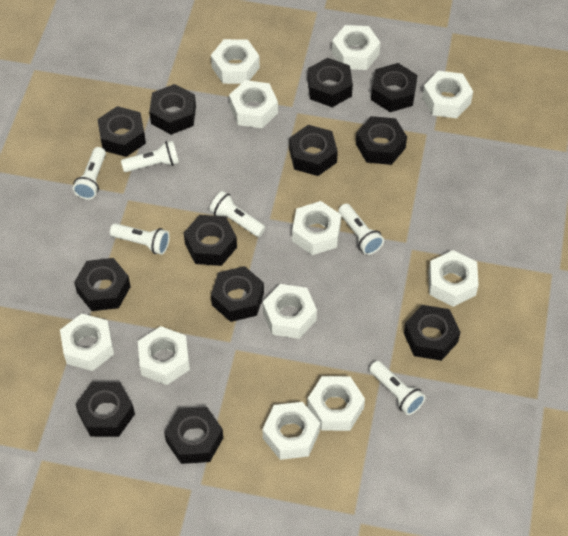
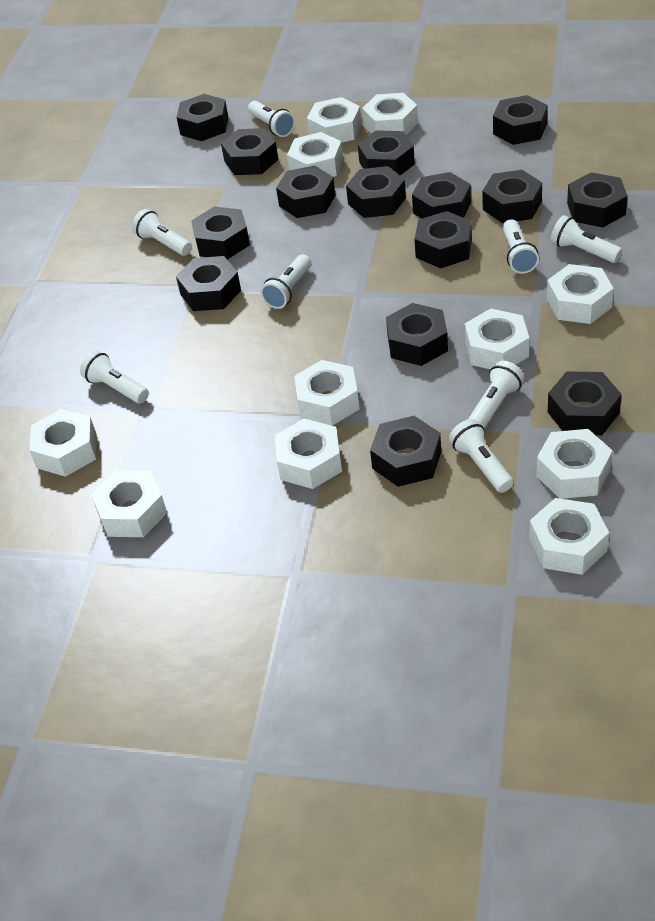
black nut: [74,258,131,311] [75,382,135,437] [97,106,146,157] [149,84,196,135] [164,407,223,464] [184,215,237,266] [211,266,264,322] [289,125,338,176] [308,58,353,107] [356,116,407,165] [371,63,418,112] [404,305,460,361] = 12 -> [176,94,229,141] [176,256,241,311] [191,207,250,260] [221,128,278,175] [276,166,336,218] [346,166,406,218] [358,130,415,175] [370,416,441,487] [386,303,448,366] [412,172,471,219] [415,211,472,268] [482,170,542,223] [493,95,548,145] [548,371,622,435] [567,172,628,227] = 15
white flashlight: [73,147,106,199] [110,223,170,255] [121,140,179,172] [209,191,266,237] [338,204,384,255] [369,361,426,415] = 6 -> [80,351,149,404] [132,209,192,256] [248,101,295,137] [261,254,311,309] [449,419,514,493] [468,361,524,428] [503,219,539,274] [551,215,622,263] = 8

